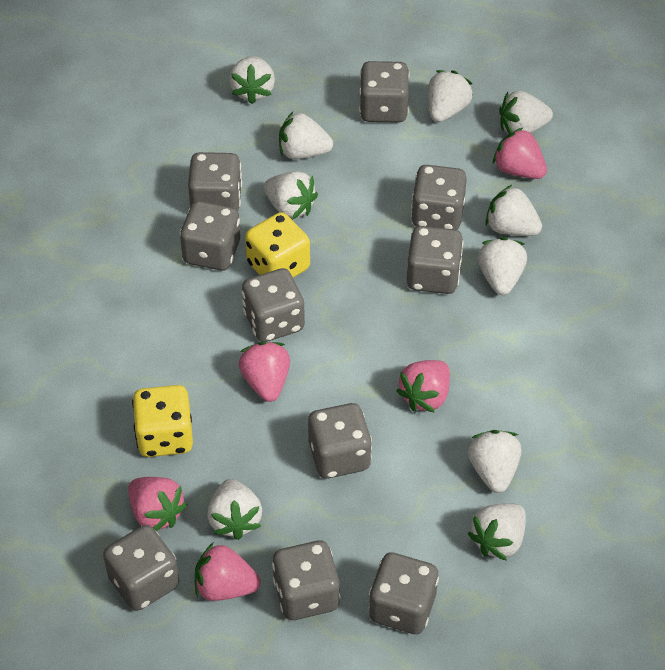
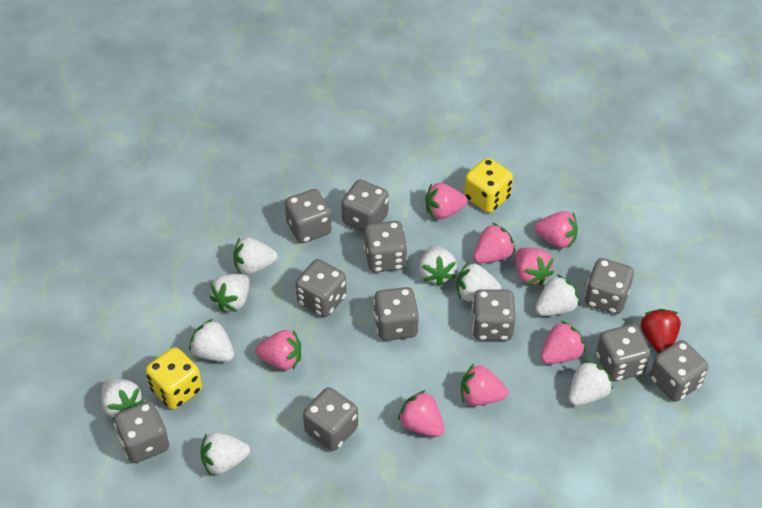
grey dice: [103,525,179,611] [180,201,240,271] [188,152,242,211] [242,268,305,342] [272,540,340,620] [308,403,372,478] [359,61,410,123] [368,552,439,634] [407,226,463,294] [411,165,467,230] = 10 -> [114,401,169,463] [285,189,331,243] [296,259,347,317] [303,387,358,451] [341,180,389,232] [364,221,407,273] [374,287,419,341] [471,289,516,341] [584,258,634,314] [596,324,650,381] [650,340,708,402] = 11
pink strawberry: [128,477,187,531] [195,542,261,601] [238,342,290,402] [396,360,450,413] [493,127,547,179] = 5 -> [255,330,301,370] [398,390,444,437] [425,183,468,219] [461,364,508,406] [473,223,515,264] [516,248,554,286] [534,211,578,248] [541,321,586,364] = 8
red strawberry: none = 0 -> [641,309,681,353] = 1
white strawberry: [207,479,262,540] [229,56,275,104] [264,171,318,219] [279,112,333,159] [428,70,473,122] [468,430,522,493] [468,503,526,561] [478,237,527,295] [486,185,542,236] [499,91,553,134] = 10 -> [101,378,144,420] [189,319,234,362] [201,432,250,476] [210,274,250,312] [233,237,278,275] [419,245,457,286] [457,262,501,301] [535,274,580,316] [569,360,613,406] = 9

